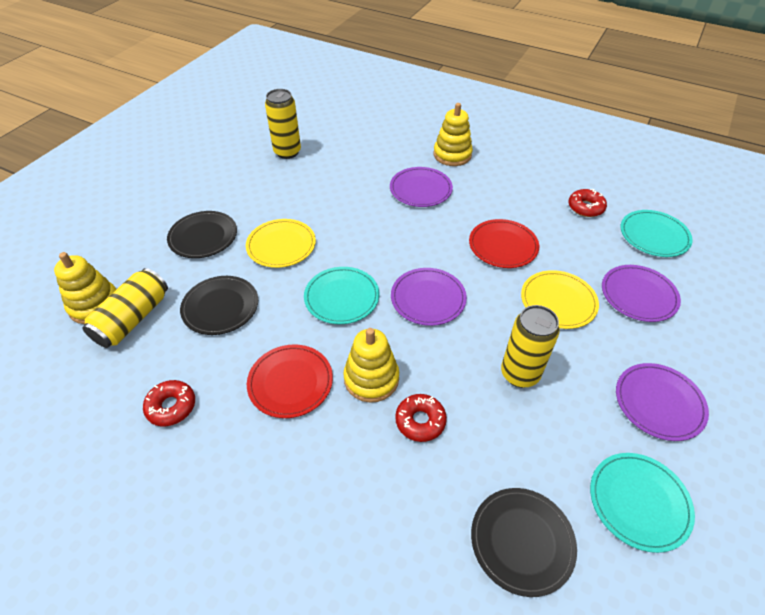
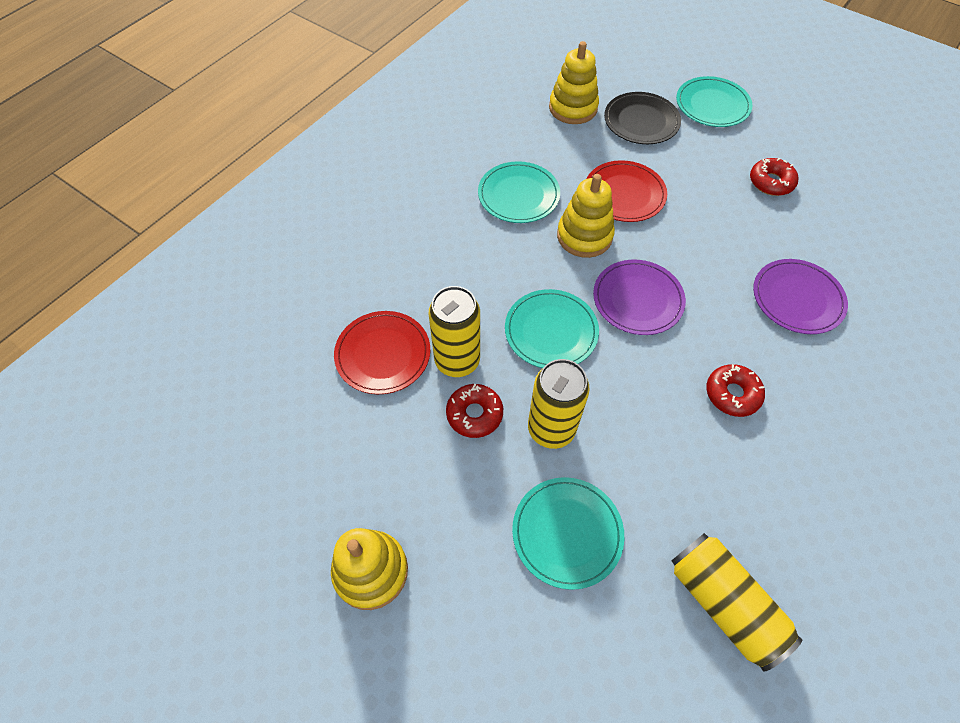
black plate: [167,211,237,258] [180,276,258,335] [471,488,577,597] = 3 -> [604,92,681,144] = 1
purple plate: [390,167,453,207] [391,268,467,326] [602,265,681,322] [616,363,709,441] = 4 -> [593,260,686,335] [753,259,848,334] = 2
turquoise plate: [304,267,379,324] [590,453,695,553] [620,210,693,257] = 3 -> [478,161,560,223] [505,289,599,368] [512,477,624,590] [676,76,753,127] = 4
yellow plate: [246,219,316,268] [521,270,599,329] = 2 -> none = 0

